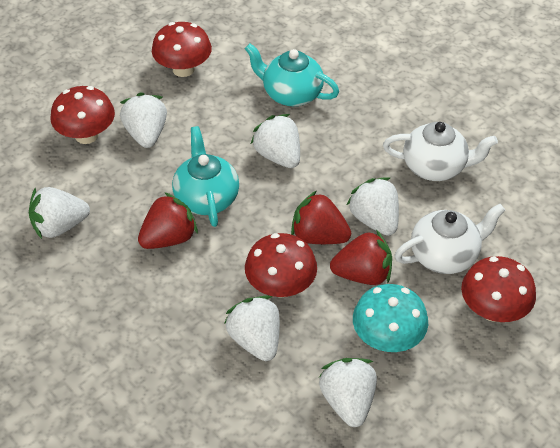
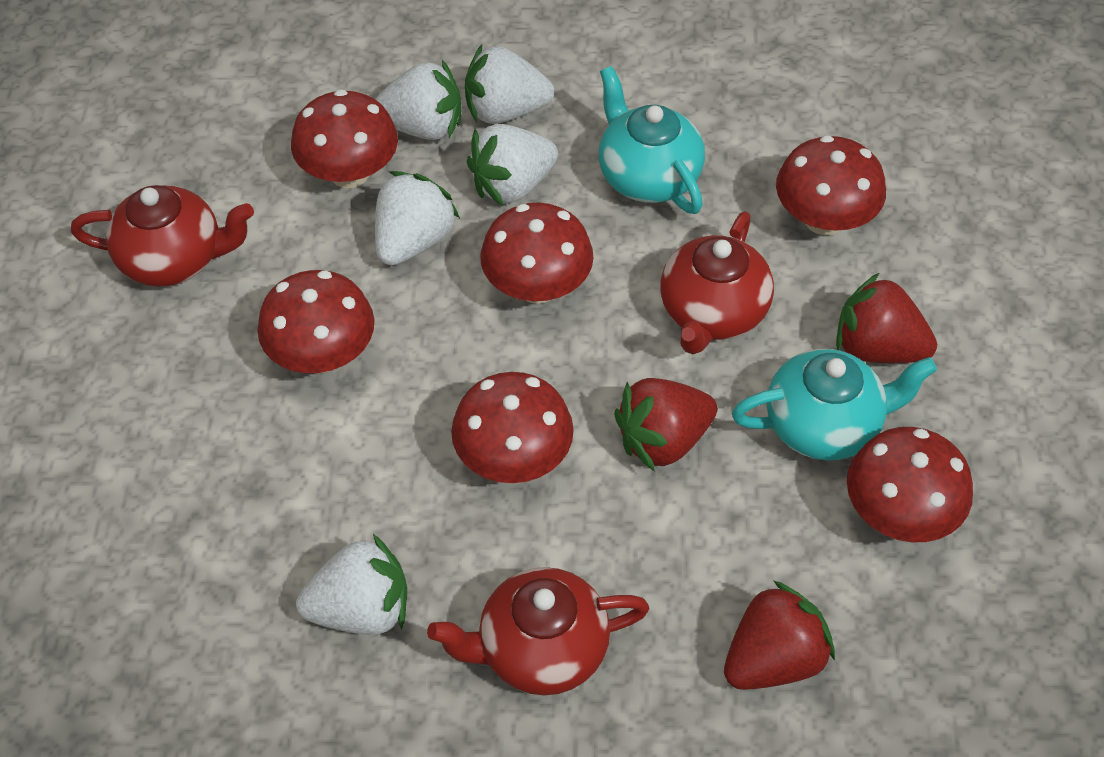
red mushroom: [51,86,115,144] [152,22,212,77] [245,233,317,298] [461,256,536,322] = 4 -> [257,270,374,373] [291,89,398,188] [451,372,574,483] [480,202,594,304] [776,135,886,235] [847,427,973,542] = 6
red teapot: none = 0 -> [71,185,254,287] [427,567,649,695] [660,211,774,354] = 3
turquoise mushroom: [353,284,428,352] = 1 -> none = 0
white strawberry: [29,187,90,239] [120,92,167,148] [224,296,280,361] [251,114,300,168] [319,358,377,427] [346,177,399,236] = 6 -> [296,534,407,635] [375,60,461,140] [375,171,460,265] [465,45,554,124] [467,124,558,206] = 5
white teapot: [383,122,498,181] [395,204,505,274] = 2 -> none = 0

